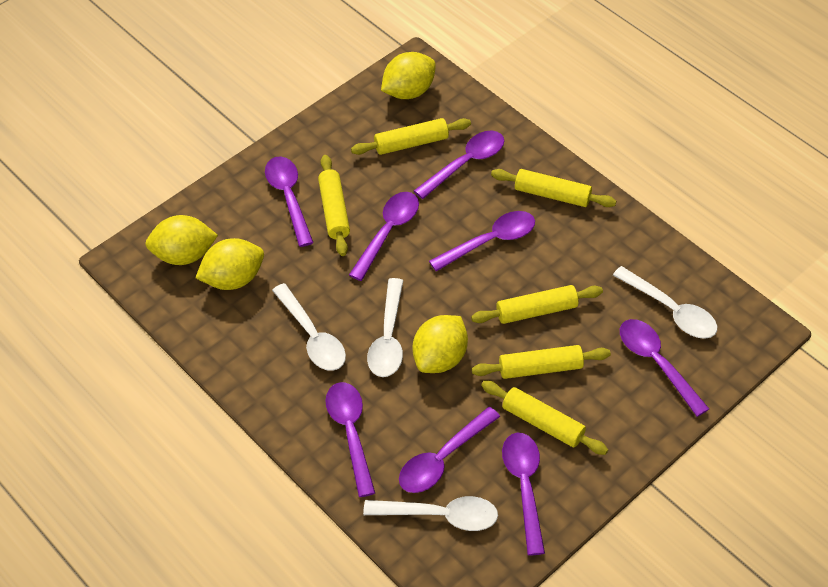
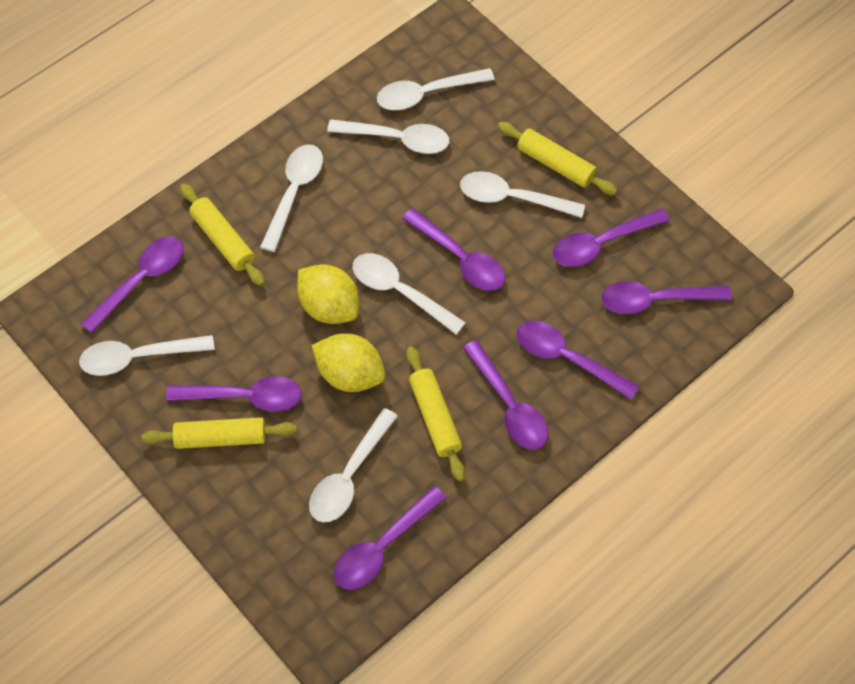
white spoon: [272,283,346,371] [363,496,498,531] [367,278,403,377] [613,266,717,339] = 4 -> [79,335,215,376] [260,144,323,252] [309,408,398,522] [327,119,449,154] [353,253,466,335] [377,68,495,110] [460,171,585,218] = 7
yellow lemon: [145,215,218,265] [195,238,264,290] [381,52,436,99] [412,315,468,373] = 4 -> [297,264,359,324] [311,333,386,392] = 2
yellow rolling pin: [318,155,350,256] [351,118,471,155] [471,285,603,324] [472,345,611,379] [481,381,608,455] [491,169,616,207] = 6 -> [141,417,297,449] [180,184,265,286] [406,346,465,481] [498,122,618,195] = 4

